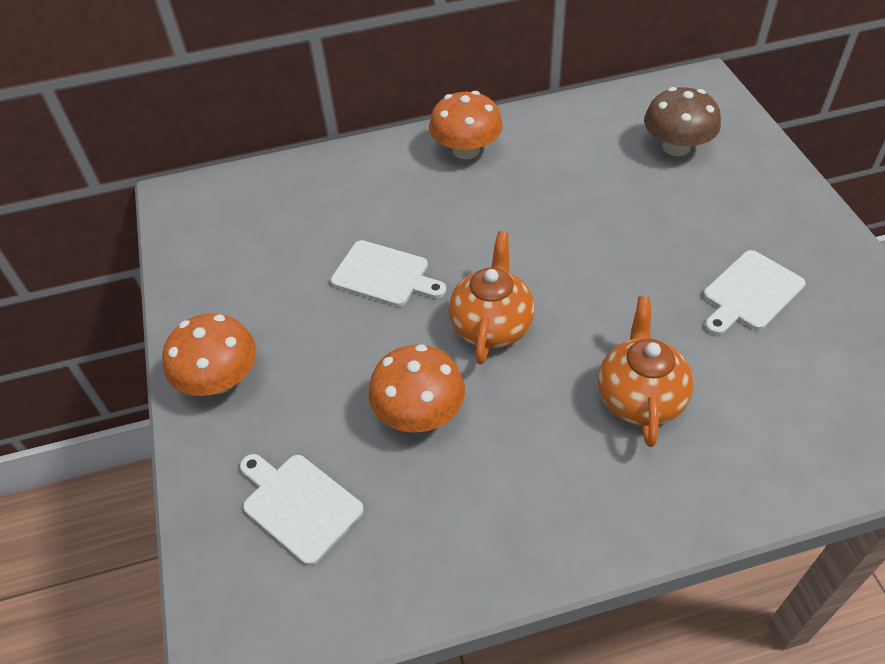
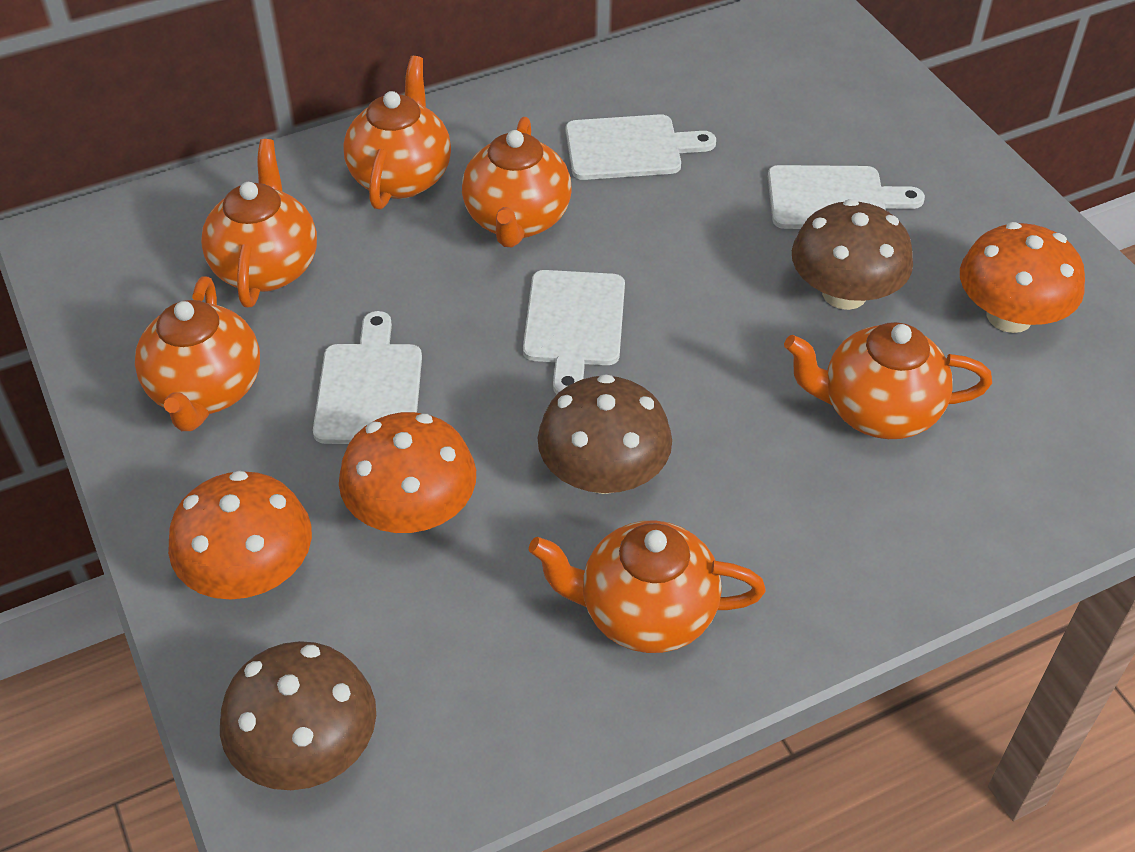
brown mushroom: [644,87,721,156] = 1 -> [220,641,376,790] [538,374,672,494] [792,199,913,310] = 3
orange teapot: [449,231,535,364] [598,296,693,447] = 2 -> [135,277,260,431] [201,139,317,307] [343,56,451,210] [462,117,572,247] [529,521,766,653] [784,322,992,439] = 6
white cutting board: [240,454,364,566] [331,240,447,307] [703,250,806,335] = 3 -> [313,311,422,444] [523,270,625,394] [566,114,716,180] [768,165,925,229] = 4

